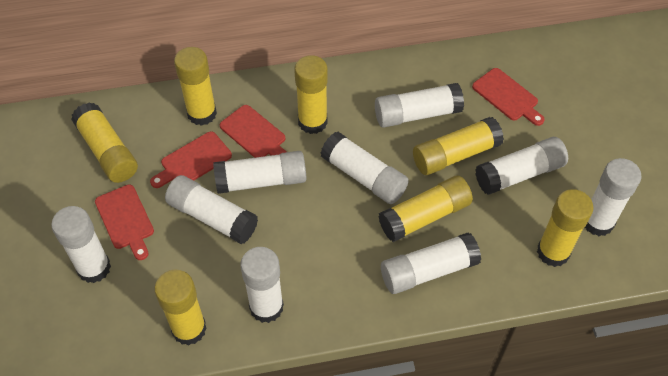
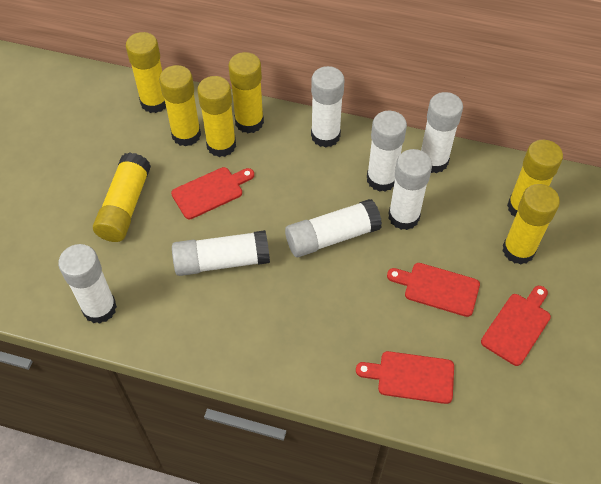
white glue stick: [51,206,111,283] [165,175,258,244] [213,151,306,194] [240,247,284,323] [321,132,409,204] [375,83,464,128] [381,232,481,294] [475,137,568,195] [585,158,642,236] = 9 -> [58,244,117,324] [172,230,270,276] [285,199,382,257] [311,66,345,148] [367,111,407,192] [388,149,432,230] [421,92,463,173] = 7

